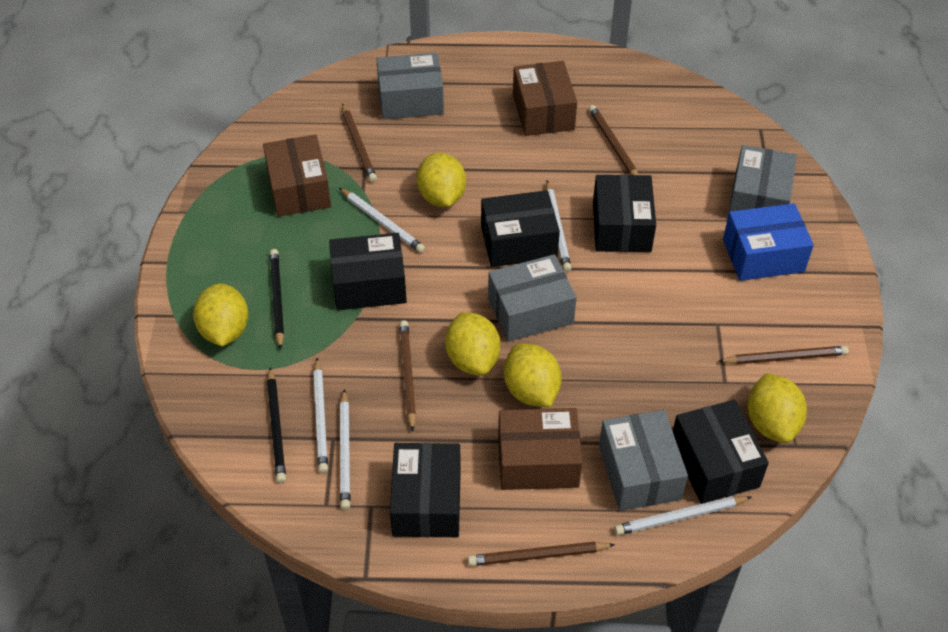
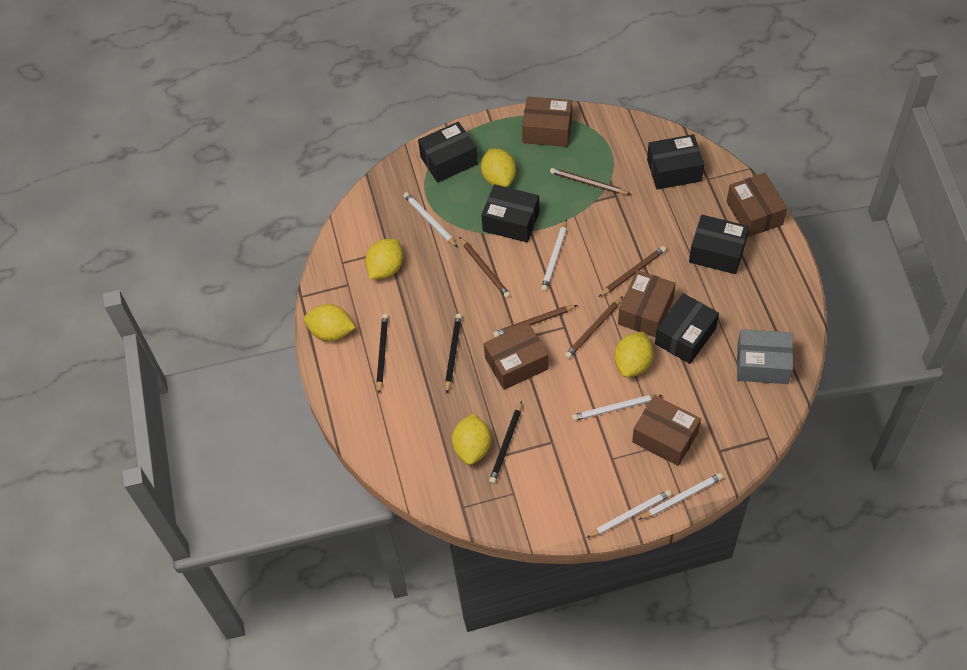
black pencil: [267,367,286,483] [270,249,284,350] = 2 -> [376,314,388,394] [445,314,462,394] [489,401,522,484] = 3
blue box: [723,203,814,281] = 1 -> none = 0
brown box: [263,134,331,217] [498,408,582,490] [513,61,577,136] = 3 -> [484,323,548,390] [522,97,572,147] [618,270,676,337] [632,395,701,466] [727,173,787,237] = 5
grey box: [376,53,444,120] [488,254,577,342] [599,410,688,511] [727,145,797,218] = 4 -> [737,329,793,384] = 1

